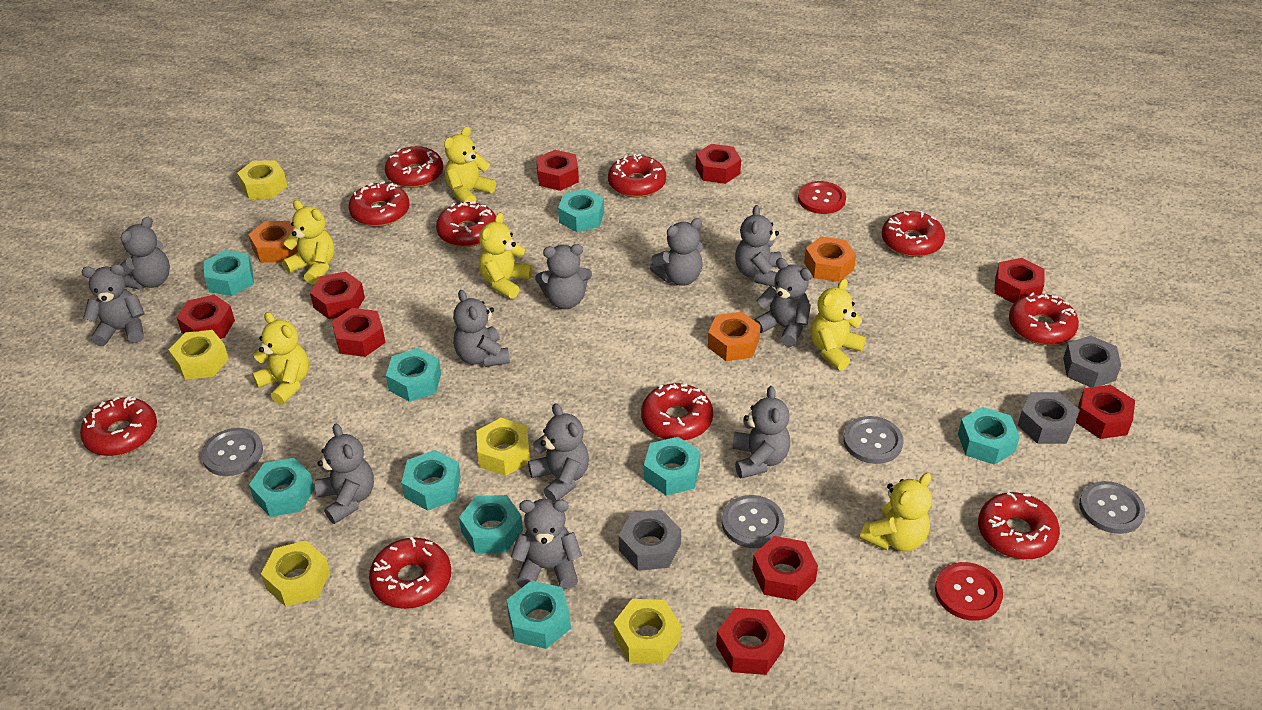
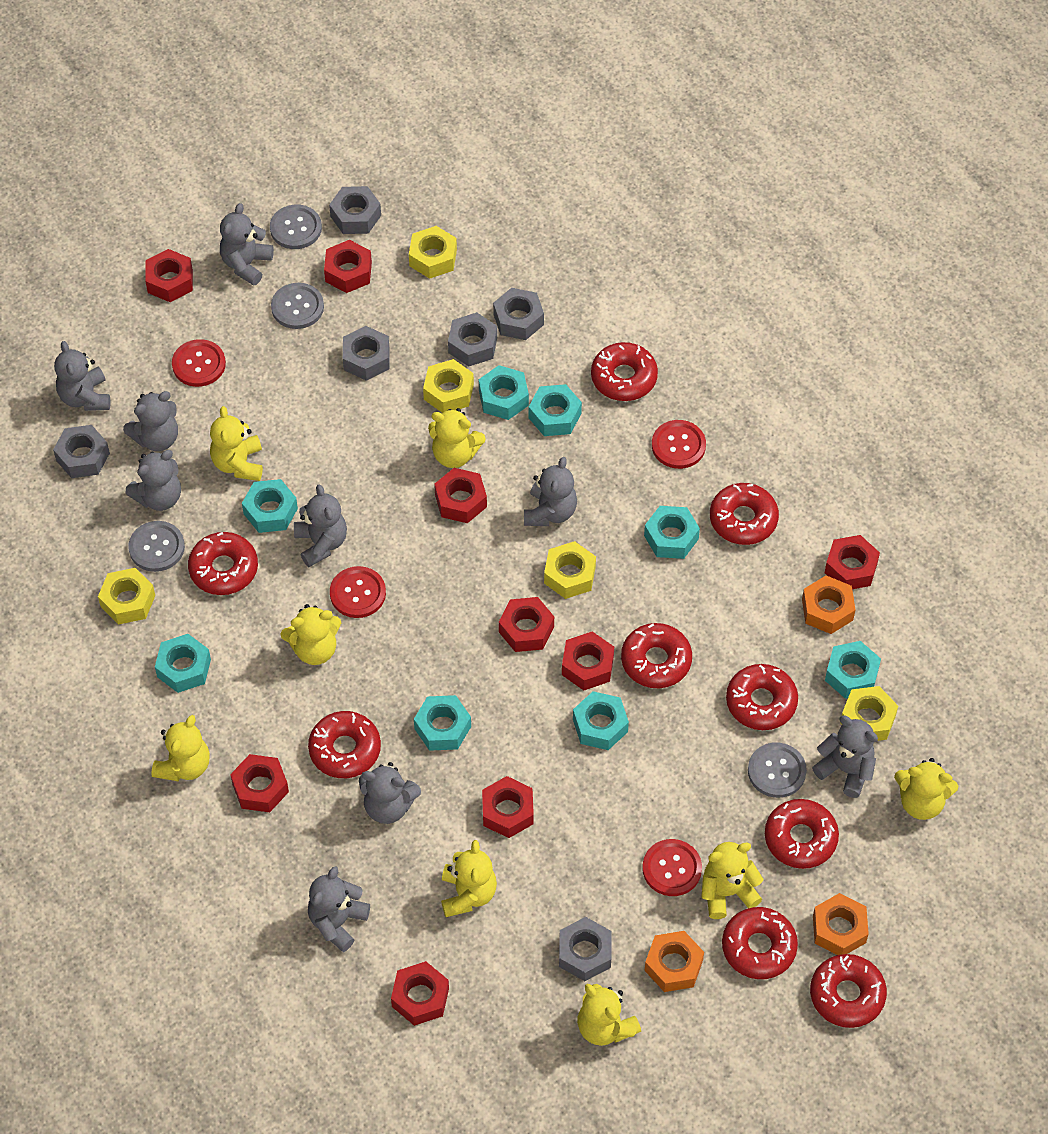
grey nut: [619,510,681,571] [1017,392,1080,444] [1063,335,1121,387] = 3 -> [53,425,110,478] [329,186,381,234] [343,326,389,381] [448,312,497,367] [493,288,544,340] [559,917,612,981] = 6
grey teddy bear: [82,264,145,346] [120,217,170,290] [315,424,374,524] [453,290,510,367] [511,499,582,589] [528,403,589,501] [535,244,592,309] [650,218,703,286] [732,386,790,478] [735,205,782,287] [754,258,812,347] = 11 -> [54,341,110,411] [123,391,178,451] [125,450,181,511] [220,203,274,286] [294,484,347,567] [308,866,370,952] [359,762,421,824] [524,457,577,526] [812,715,878,798] = 9
red button: [798,181,846,214] [935,562,1003,621] = 2 -> [172,339,226,387] [330,566,386,618] [642,839,702,896] [652,420,706,469] = 4
red donut: [80,396,157,456] [348,181,410,227] [369,537,451,609] [385,146,443,188] [436,201,496,247] [608,154,666,198] [641,383,713,441] [882,211,945,257] [978,492,1060,559] [1009,293,1079,345] = 10 -> [188,532,258,595] [308,711,381,778] [591,342,658,401] [621,623,692,688] [710,483,779,545] [722,907,798,979] [726,664,798,730] [765,799,839,869] [810,954,887,1028] = 9
turquoise nut: [204,250,254,296] [249,458,315,517] [386,348,441,402] [401,450,461,511] [459,495,523,553] [506,581,571,649] [558,189,604,232] [644,437,700,496] [958,407,1020,465] = 9 -> [155,634,211,693] [242,479,298,533] [414,695,471,751] [479,365,529,420] [529,384,582,436] [573,691,629,750] [644,506,700,559] [825,641,881,699] = 8
yellow teddy bear: [252,312,309,405] [283,200,334,285] [444,126,496,203] [479,213,532,299] [810,279,866,371] [860,473,932,552] = 6 -> [152,715,210,781] [210,406,263,481] [281,604,341,665] [428,408,486,468] [441,840,497,917] [577,984,641,1046] [701,842,764,919] [894,758,958,820] = 8

